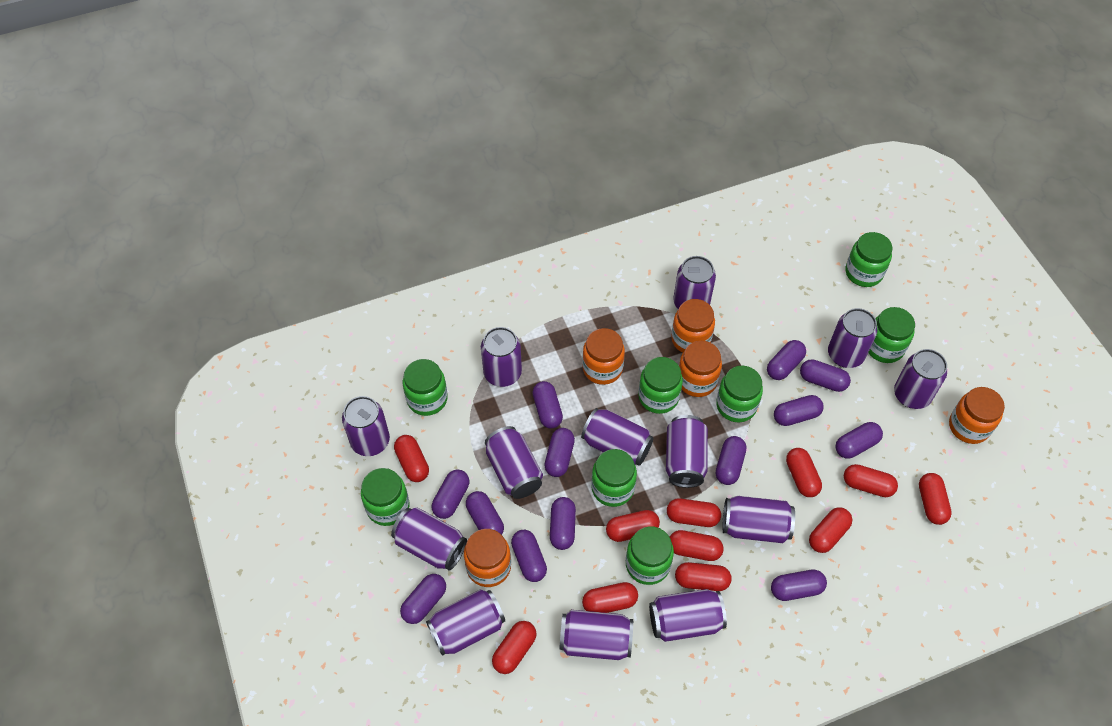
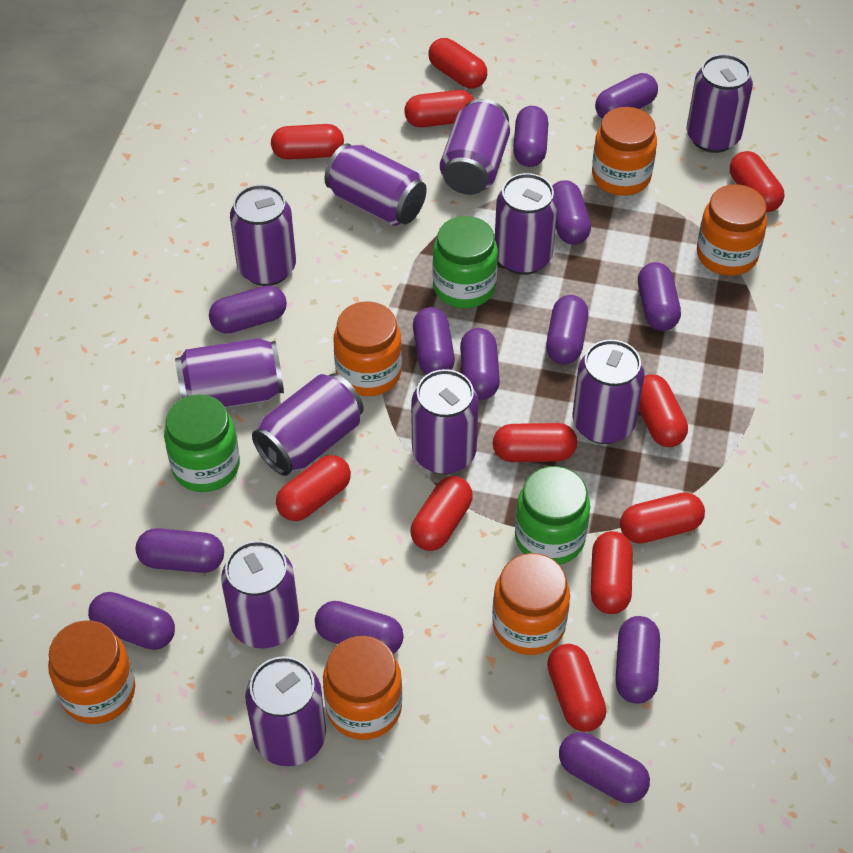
green jar: [361,468,409,526] [403,359,448,416] [591,449,637,507] [626,526,674,585] [638,357,683,414] [716,366,763,422] [846,232,893,287] [868,307,915,363] = 8 -> [164,394,240,492] [432,216,498,308] [515,466,590,565] = 3
orange jar: [464,529,511,587] [582,328,625,385] [671,299,715,353] [679,341,722,397] [949,387,1005,444] = 5 -> [48,620,135,724] [323,636,402,740] [333,301,402,396] [492,553,570,655] [592,107,657,196] [697,184,767,276] = 6
purple can: [342,396,390,456] [391,507,467,571] [426,589,505,656] [481,327,522,387] [485,426,543,499] [559,610,633,660] [581,408,654,466] [649,589,727,642] [666,415,708,488] [673,256,716,309] [722,496,795,543] [828,308,877,368] [894,349,947,409] = 13 -> [175,338,284,408] [221,541,299,648] [230,184,296,286] [245,656,326,766] [252,373,364,476] [324,144,427,226] [411,369,479,474] [440,99,510,195] [495,173,558,275] [573,340,644,444] [687,54,753,153] = 11

